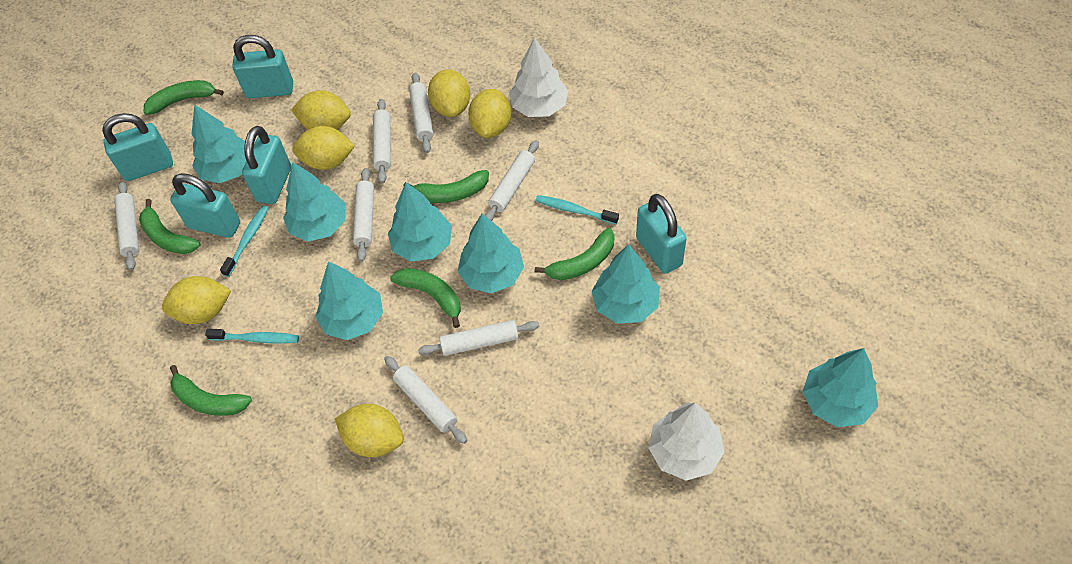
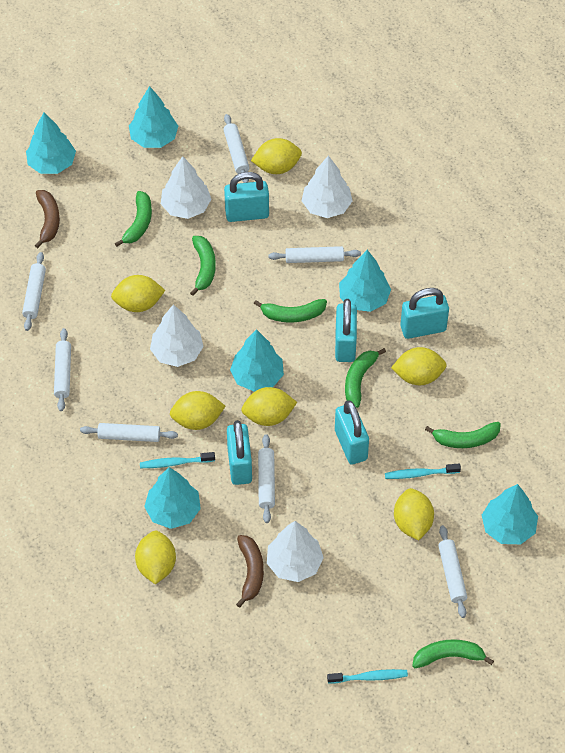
brown banana: none = 0 -> [35,190,60,248] [236,535,264,608] = 2
turquoise tree: [192,104,246,183] [283,162,346,242] [315,261,383,340] [388,182,452,262] [458,214,524,294] [592,244,660,324] [803,348,878,427] = 7 -> [26,112,76,174] [129,86,178,148] [144,467,201,529] [230,329,284,392] [339,250,391,312] [482,484,538,544] = 6
white tree: [509,37,568,117] [648,403,725,481] = 2 -> [150,304,204,367] [161,156,211,219] [267,521,324,582] [302,155,352,218] = 4
yellow lemon: [162,276,231,324] [291,90,351,129] [292,126,355,170] [335,404,404,457] [428,70,470,117] [468,89,511,138] = 6 -> [111,275,165,312] [135,531,176,584] [170,391,225,430] [241,387,297,426] [251,138,302,174] [391,347,447,385] [394,488,434,540] = 7

